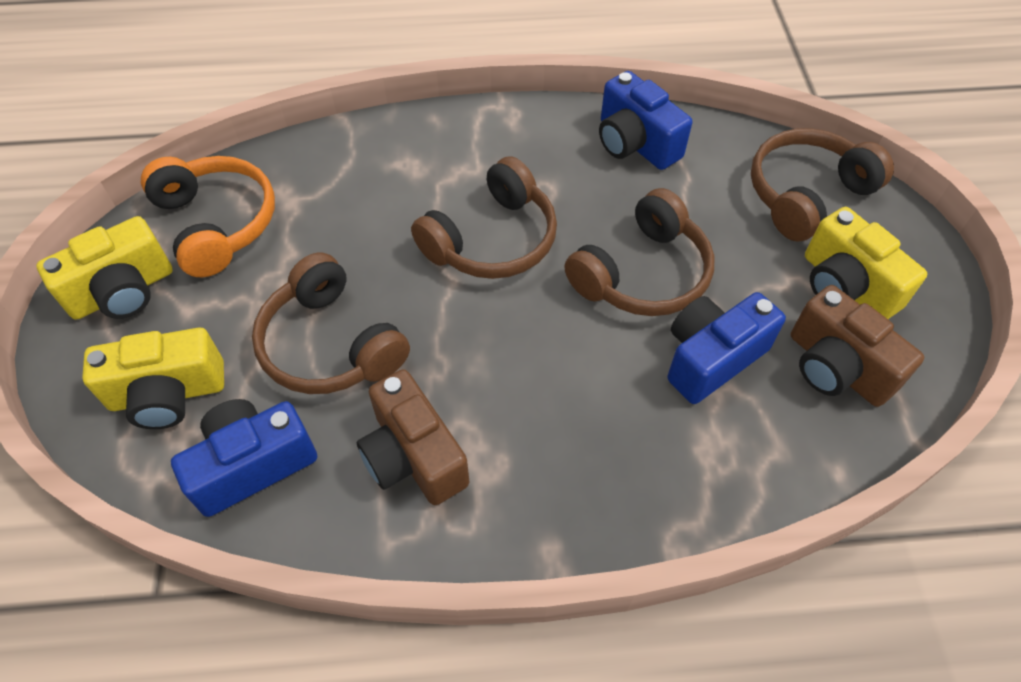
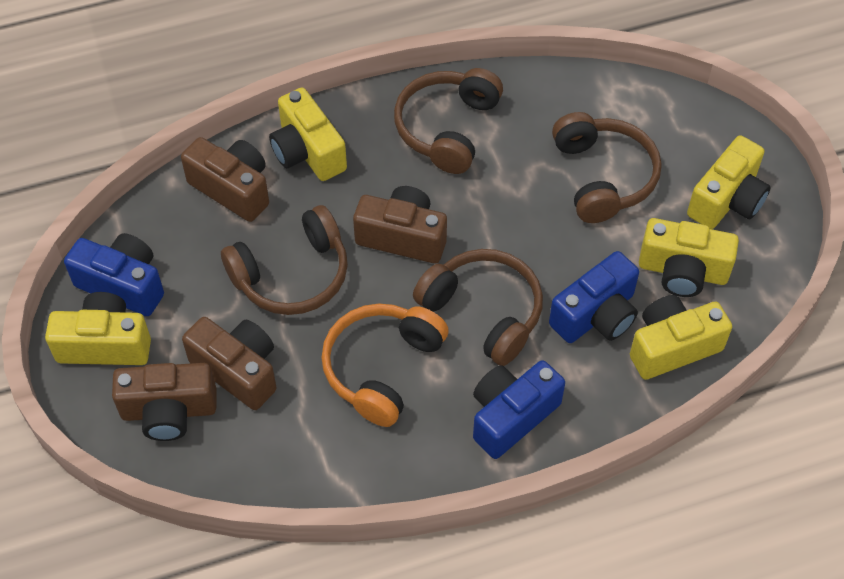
brown camera: [357,369,470,505] [791,285,924,407] = 2 -> [112,363,216,441] [181,137,269,222] [182,317,277,410] [353,186,447,263] = 4
yellow camera: [36,216,173,320] [82,327,224,429] [805,207,927,319] = 3 -> [45,292,151,365] [269,87,347,181] [630,295,732,380] [639,218,739,297] [687,135,771,229] = 5

